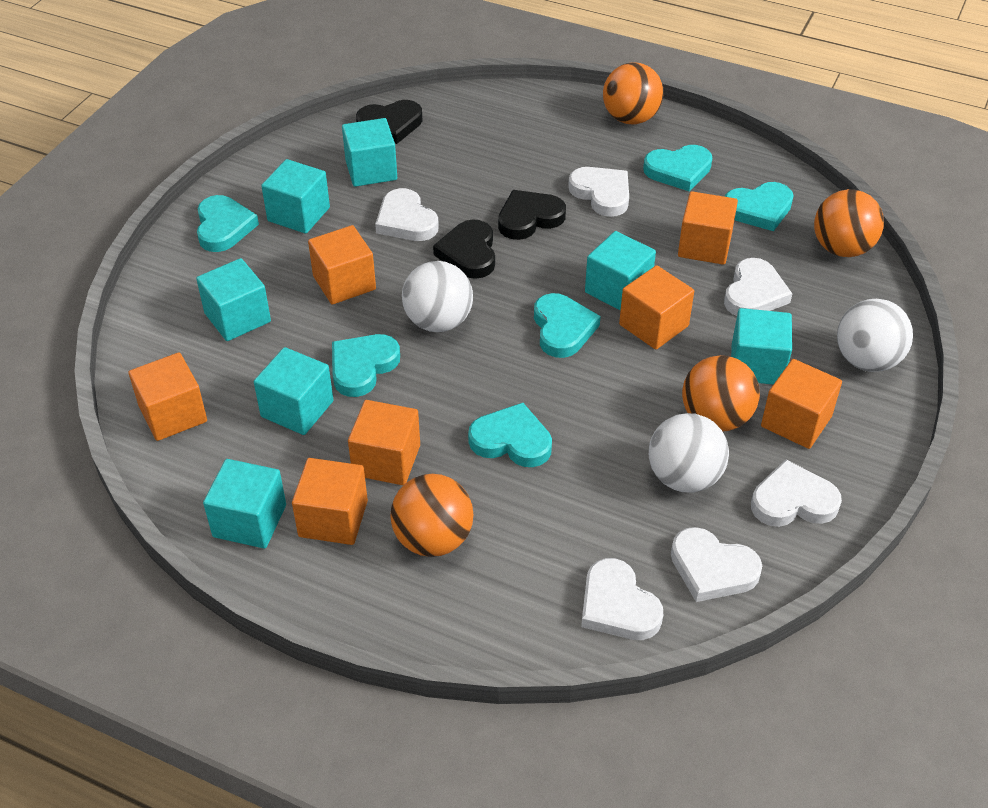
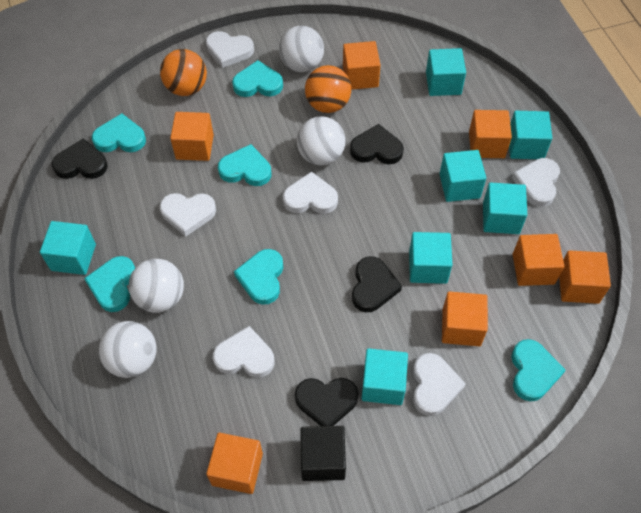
black cube: none = 0 -> [301,426,346,481] = 1
black heart: [356,100,422,144] [433,219,495,279] [498,190,566,240] = 3 -> [52,139,108,179] [295,378,358,426] [350,124,404,164] [352,256,402,312] = 4
orange ball: [390,474,473,557] [603,62,664,124] [682,355,760,431] [814,189,884,257] = 4 -> [160,49,207,96] [305,65,351,113] = 2
white ball: [402,261,473,332] [649,413,729,492] [837,299,913,372] = 3 -> [98,321,157,378] [129,259,184,313] [279,26,324,72] [297,116,345,166] = 4

